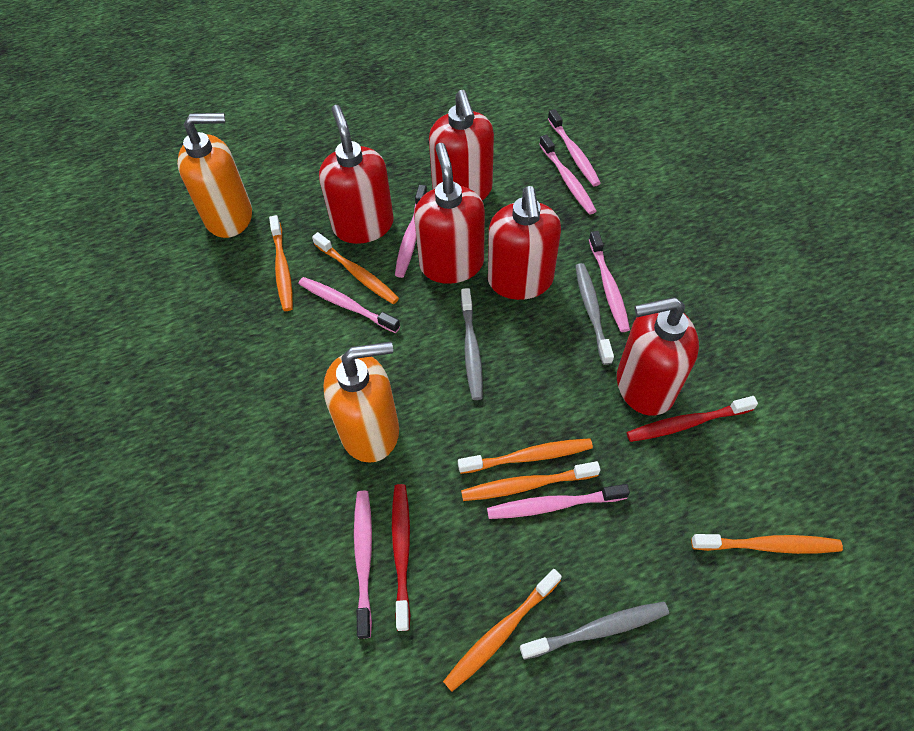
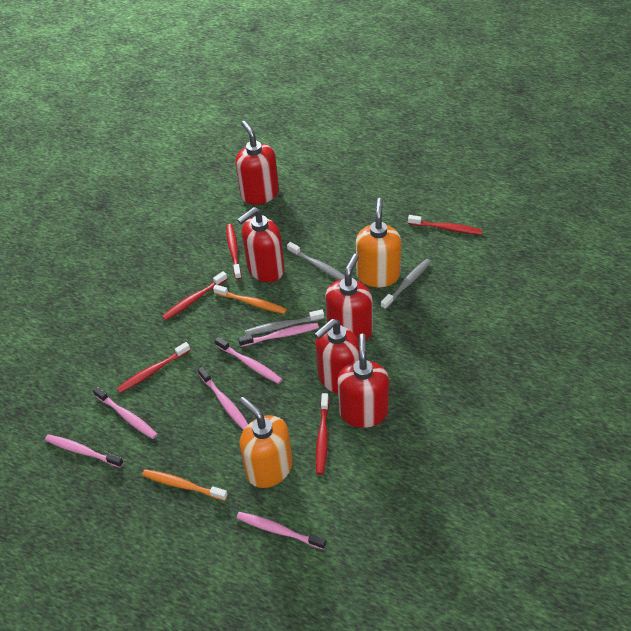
orange toothbrush: [269,215,293,311] [312,232,399,304] [443,569,562,692] [458,438,593,474] [461,461,600,501] [691,534,843,554] = 6 -> [142,469,228,501] [213,285,287,314] = 2
pink toothbrush: [299,277,400,333] [354,491,372,639] [395,185,427,278] [487,484,630,519] [539,134,596,215] [548,109,601,186] [589,231,630,332] = 7 -> [45,434,124,468] [93,387,157,439] [198,367,248,430] [215,337,282,384] [237,512,326,550] [238,323,319,347] = 6
red toothbrush: [392,484,410,631] [627,396,758,442] = 2 -> [117,342,190,393] [162,271,227,320] [226,224,242,280] [316,393,329,475] [408,215,482,235] = 5

